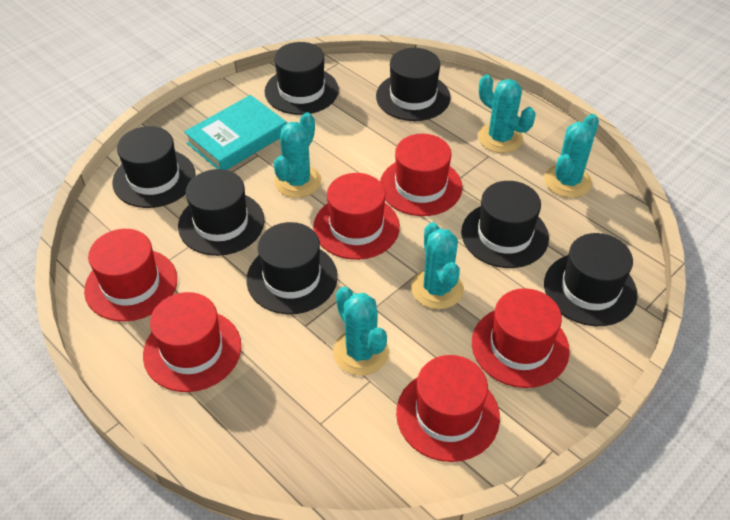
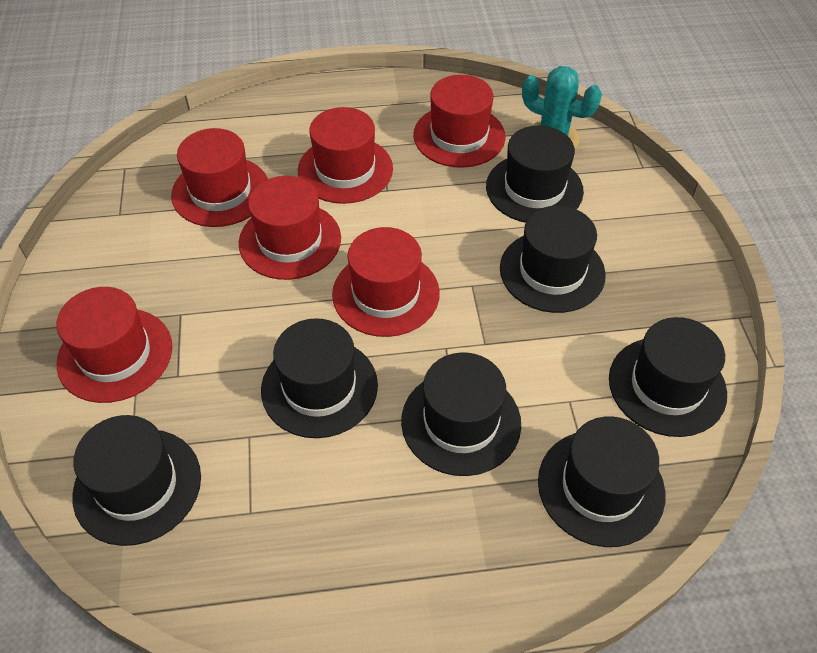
turquoise book: [184,95,287,170] = 1 -> none = 0
turquoise cactus: [274,112,321,198] [333,287,389,376] [411,222,464,309] [478,74,535,153] [544,114,599,198] = 5 -> [522,66,602,148] = 1

